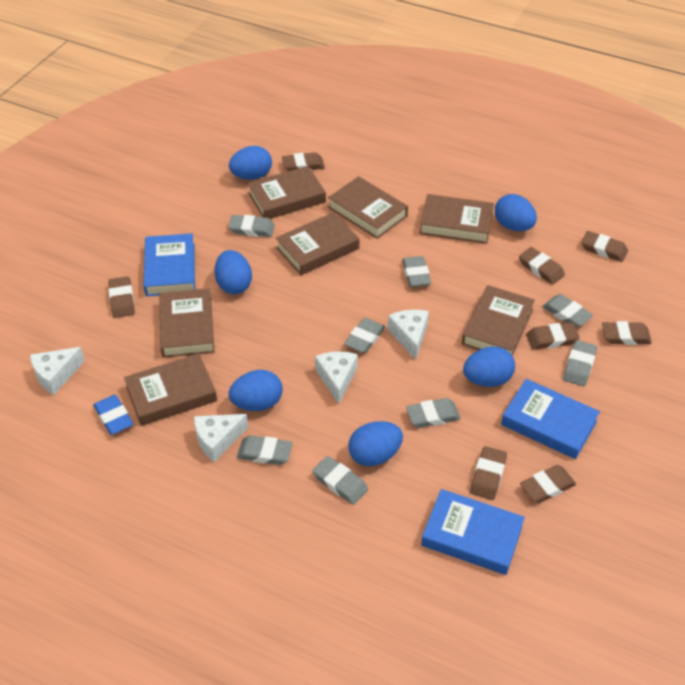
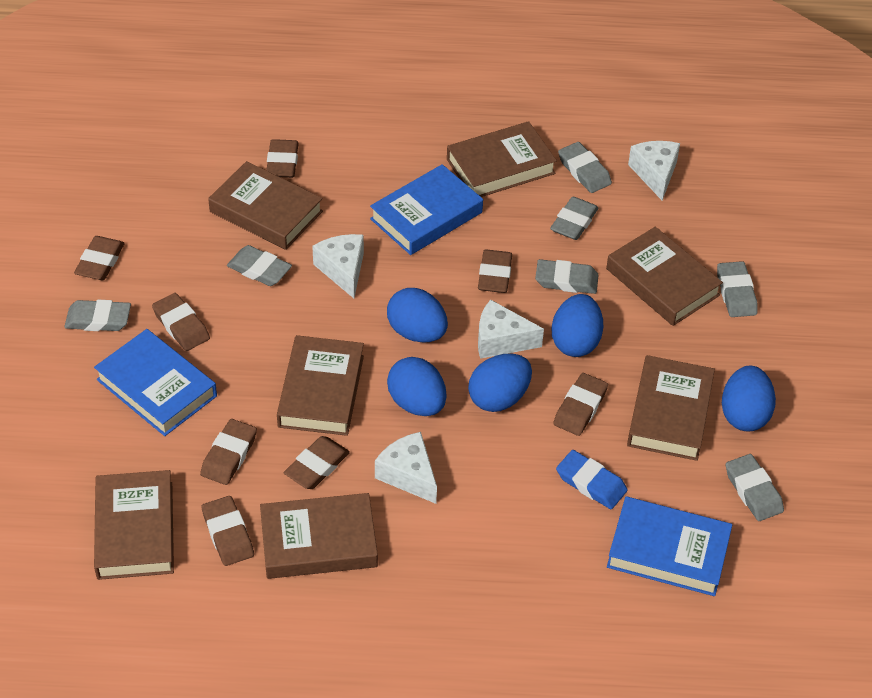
blue egg: [215,250,252,294] [229,146,272,180] [229,370,283,411] [348,421,403,466] [463,346,515,387] [495,194,537,231] = 6 -> [387,288,448,342] [387,357,447,416] [468,353,532,412] [552,294,603,357] [722,366,776,431] = 5
grey eraser: [228,215,275,237] [237,435,293,465] [312,456,368,505] [344,318,385,353] [402,256,431,287] [406,398,461,428] [542,294,593,327] [563,340,597,386] = 8 -> [64,300,131,331] [227,245,292,286] [535,259,598,294] [550,197,599,240] [558,142,612,193] [717,261,758,317] [726,454,784,521] = 7

